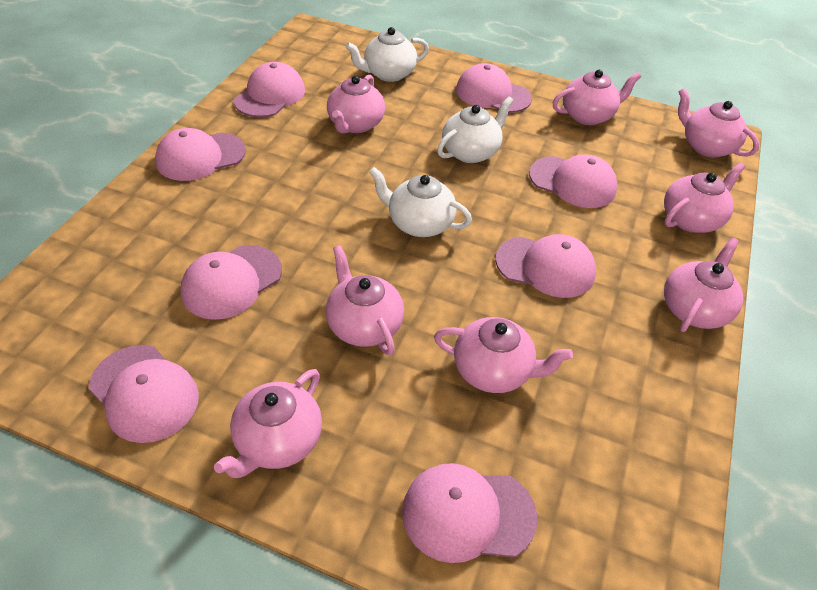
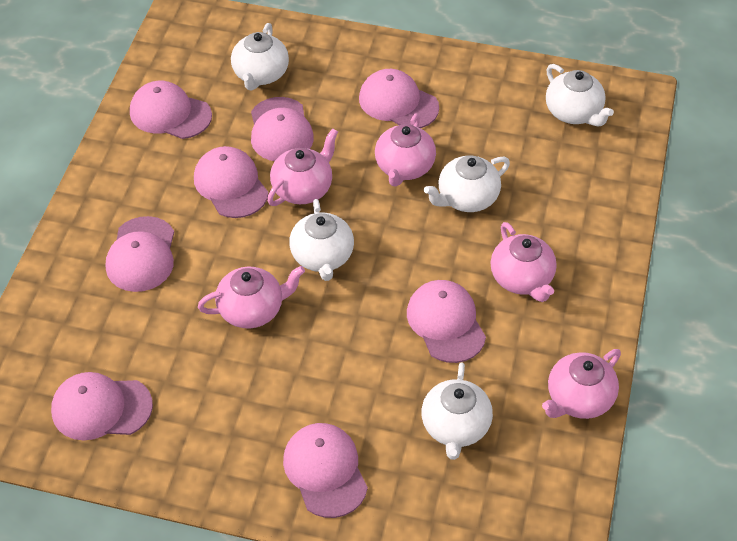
pink teapot: [214,369,322,478] [326,245,404,356] [327,75,385,133] [434,317,573,393] [553,70,641,125] [664,162,746,233] [664,237,743,332] [678,88,760,157] = 8 -> [198,266,305,328] [267,128,338,206] [375,113,436,187] [491,222,557,302] [542,349,621,419] = 5
white teapot: [345,27,429,82] [369,167,472,237] [437,96,514,163] = 3 -> [231,23,289,90] [289,199,354,281] [421,362,493,460] [424,155,510,212] [546,64,614,126] = 5

